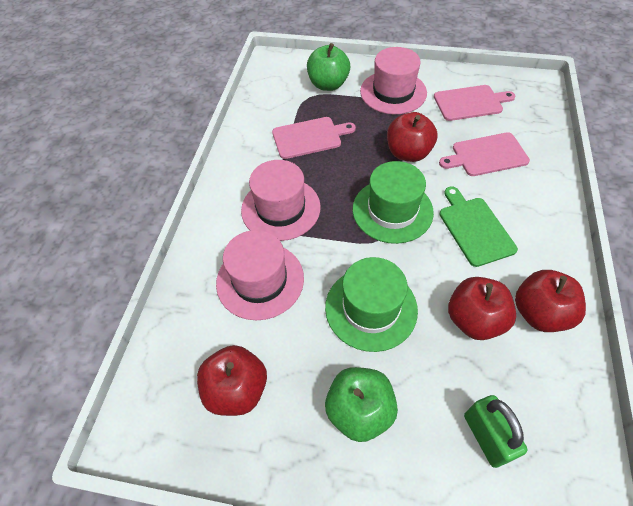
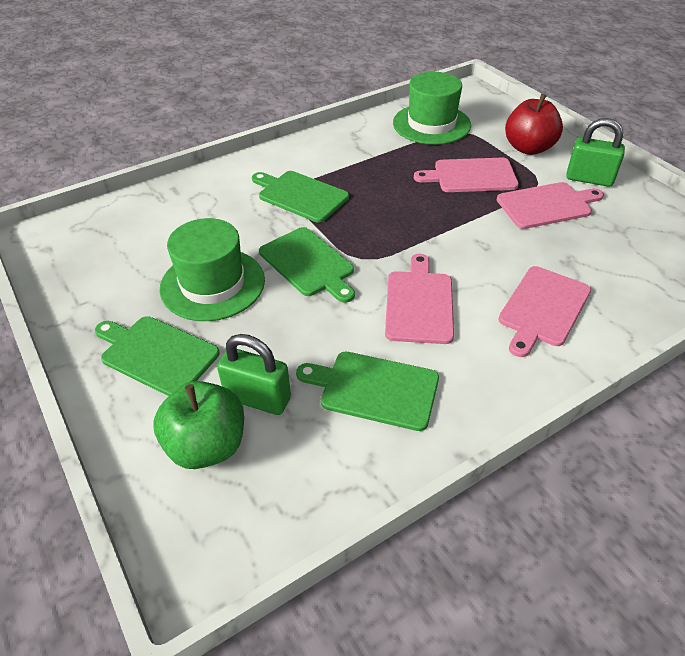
green apple: [307,43,350,91] [325,367,398,442] = 2 -> [153,381,244,469] = 1
green cutting board: [439,186,518,267] = 1 -> [95,316,220,396] [252,171,349,223] [259,227,355,303] [296,352,439,431] = 4
green padlock: [464,395,528,468] = 1 -> [217,334,291,415] [566,118,625,187] = 2
pink cutting board: [272,117,356,159] [434,85,515,121] [439,132,530,176] = 3 -> [385,254,454,344] [414,158,519,192] [497,182,604,229] [498,266,591,357] = 4
pink hat: [216,230,304,320] [241,160,321,241] [360,47,427,114] = 3 -> none = 0
red apple: [197,345,267,416] [387,112,437,162] [448,277,516,340] [515,270,586,332] = 4 -> [505,94,563,155] = 1

